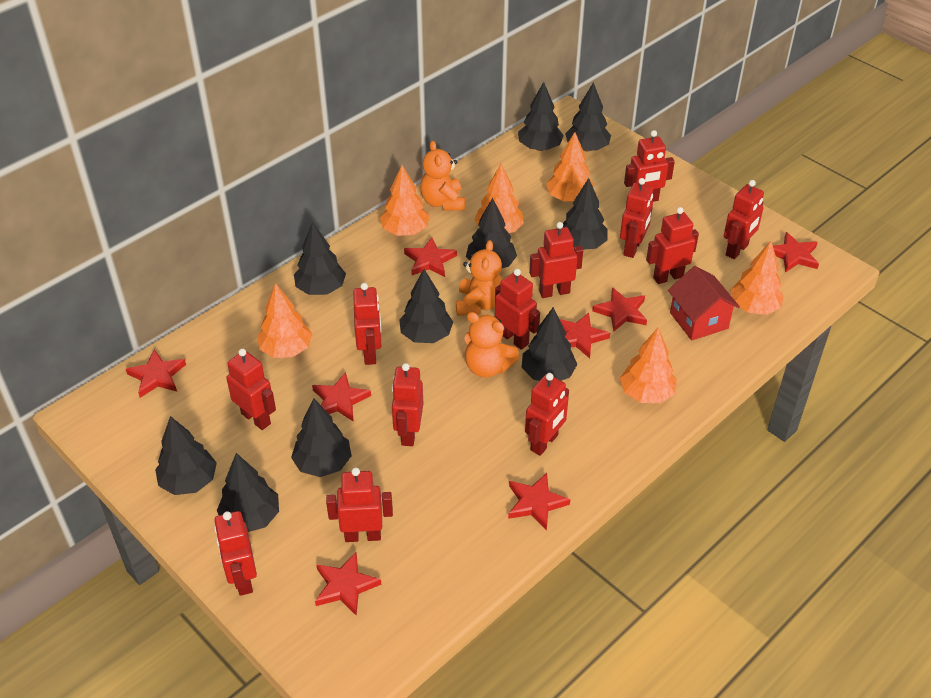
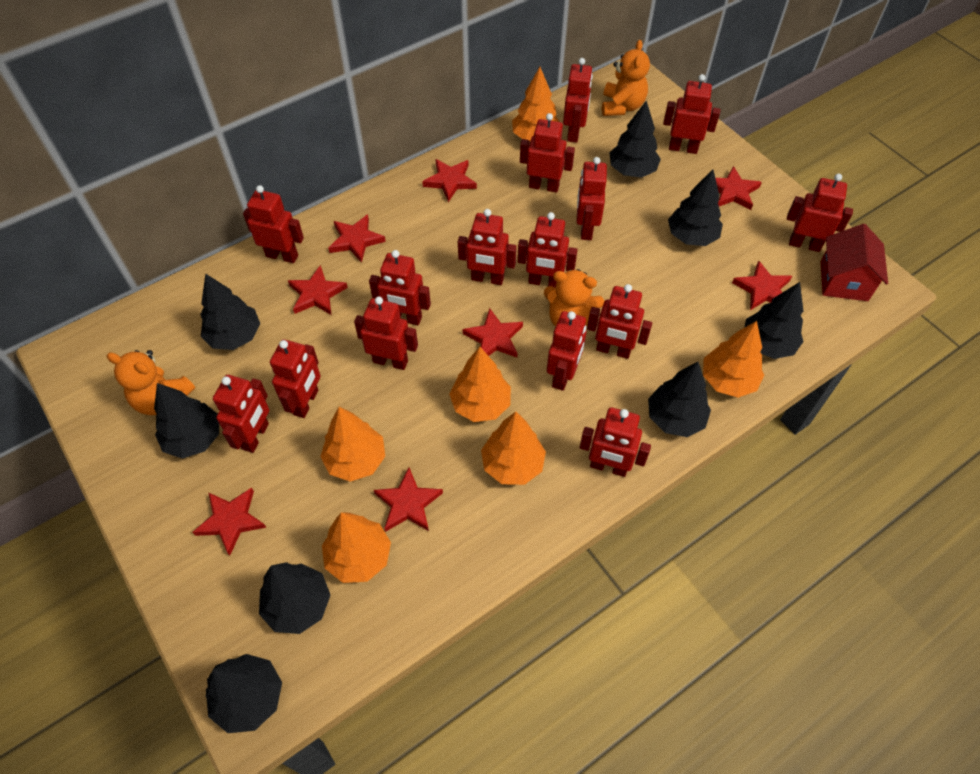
black tree: [155,416,217,495] [217,453,279,532] [291,398,352,477] [294,222,346,295] [399,269,453,343] [466,198,517,268] [518,82,564,151] [522,307,577,381] [562,178,608,250] [565,82,611,152] = 10 -> [154,383,219,459] [200,274,260,350] [206,654,282,733] [259,562,331,634] [609,100,661,178] [648,362,711,437] [668,169,723,246] [744,282,804,359] = 8
red robot: [214,511,257,596] [226,349,276,430] [326,467,393,542] [353,283,382,365] [392,363,423,446] [495,269,540,350] [525,373,569,456] [529,222,583,298] [620,178,653,258] [624,130,675,202] [646,207,699,284] [724,180,764,259] = 12 -> [213,375,269,453] [243,185,304,263] [270,339,321,418] [354,296,418,370] [369,250,431,325] [458,209,517,285] [517,212,578,288] [520,113,575,193] [547,311,587,391] [563,58,593,143] [577,157,607,240] [580,407,651,477] [587,284,652,359] [663,74,720,154] [787,174,853,252] = 15

